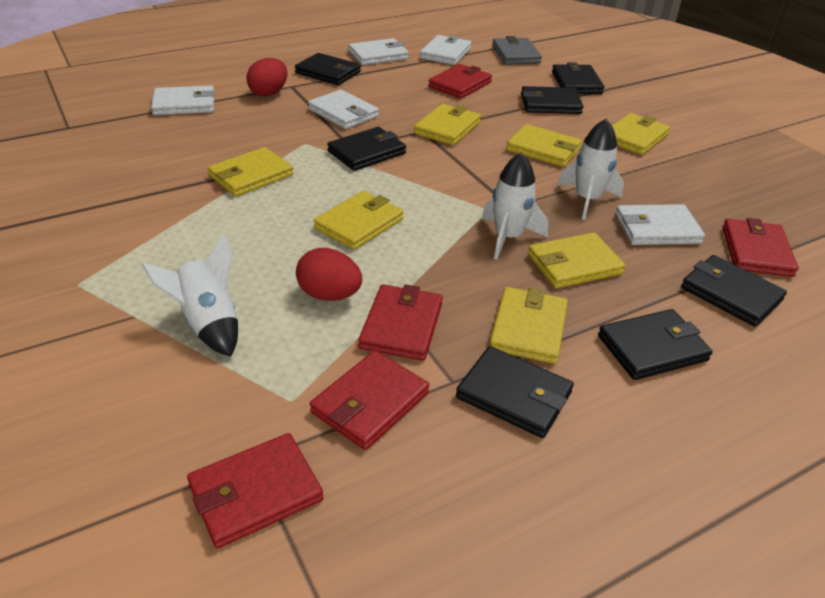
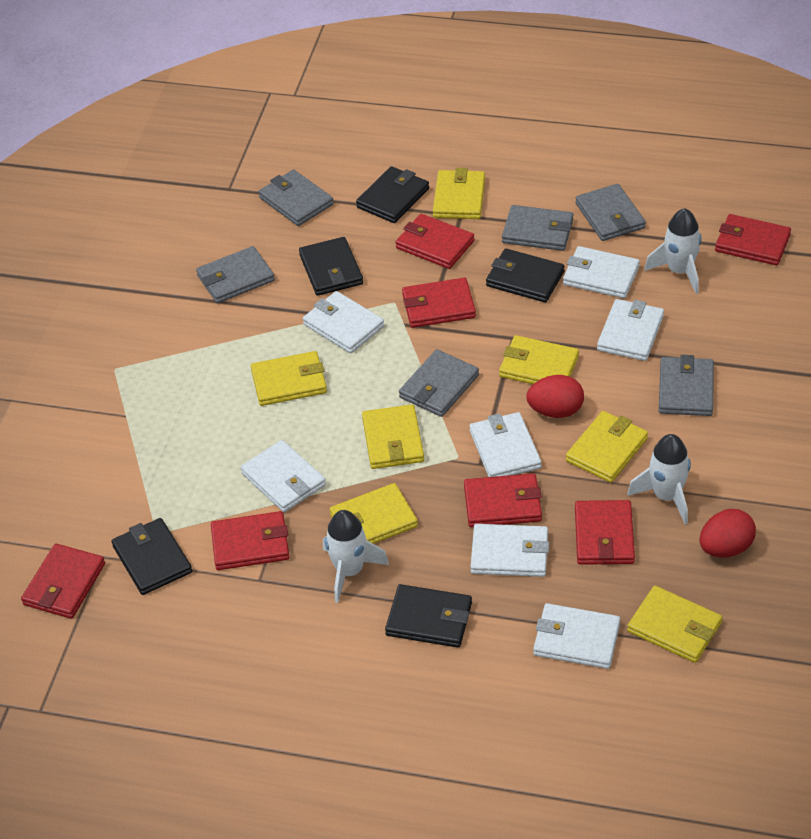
black wallet: [295,53,361,85] [327,127,406,171] [456,346,574,438] [521,86,583,114] [552,62,604,94] [598,309,713,380] [681,255,787,327] = 7 -> [112,518,192,595] [299,237,363,296] [356,166,429,223] [385,584,472,648] [486,248,565,303] = 5
grey wallet: [492,36,542,65] = 1 -> [196,246,275,303] [258,170,334,226] [399,349,479,417] [502,205,573,251] [576,184,646,241] [659,355,714,416] = 6
red wallet: [187,433,323,548] [310,350,429,450] [358,284,443,361] [428,64,492,99] [722,218,799,277] = 5 -> [21,544,105,619] [211,511,289,570] [396,214,474,269] [402,278,476,328] [464,473,542,527] [575,500,635,565] [715,214,791,266] = 7
white wallet: [151,85,215,115] [308,89,379,129] [349,38,409,65] [420,35,472,65] [615,204,705,245] = 5 -> [240,440,326,512] [303,291,384,353] [470,412,542,477] [470,524,549,577] [533,603,620,669] [563,246,640,298] [597,299,664,361] = 7

